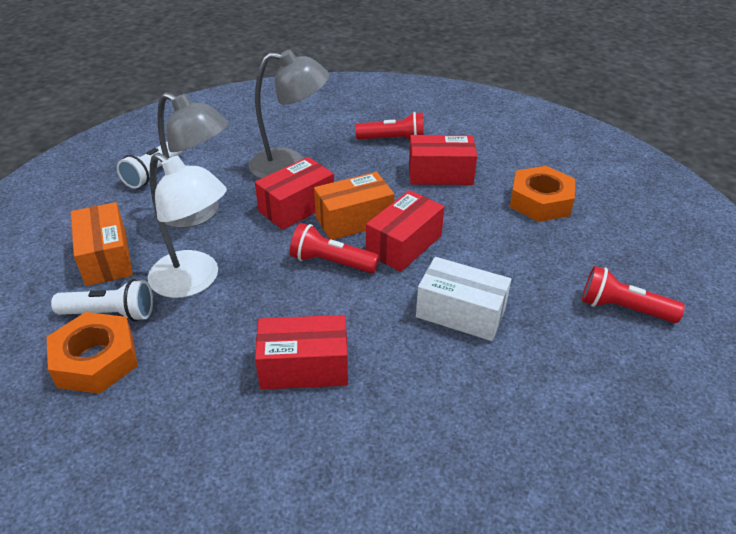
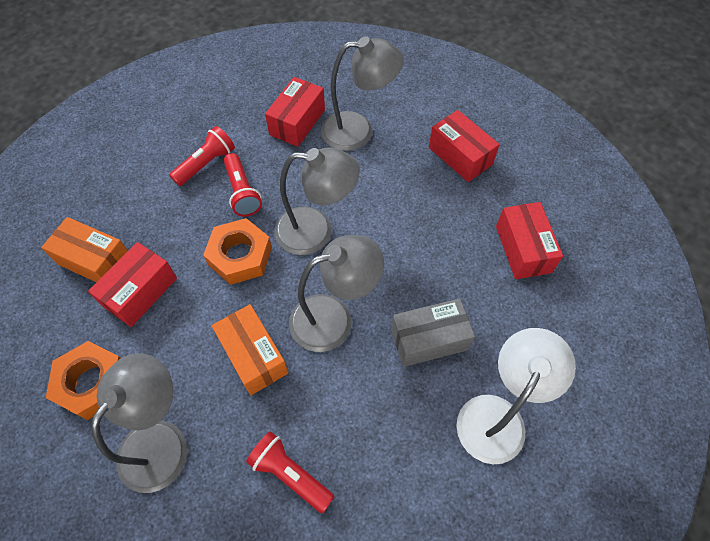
grey box: none = 0 -> [391,298,475,367] = 1
grey lamp: [157,92,229,228] [249,50,329,179] = 2 -> [91,353,187,493] [274,147,360,255] [289,235,384,352] [321,36,404,151] = 4
white box: [416,257,511,341] = 1 -> none = 0
white flashlight: [51,279,153,322] [117,142,183,189] = 2 -> none = 0

